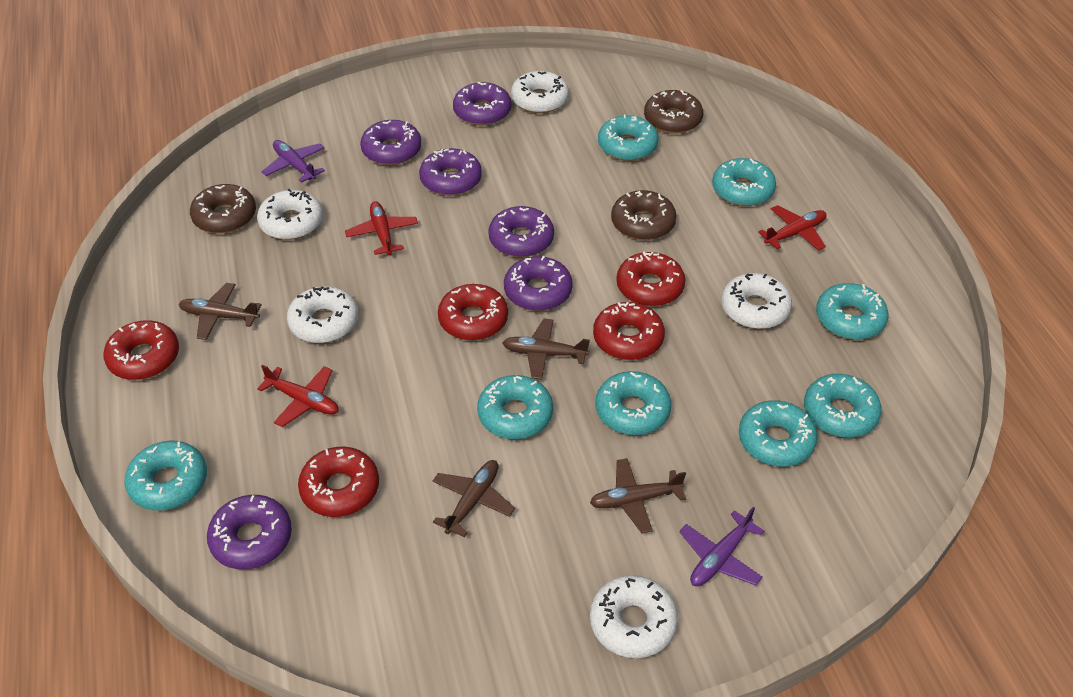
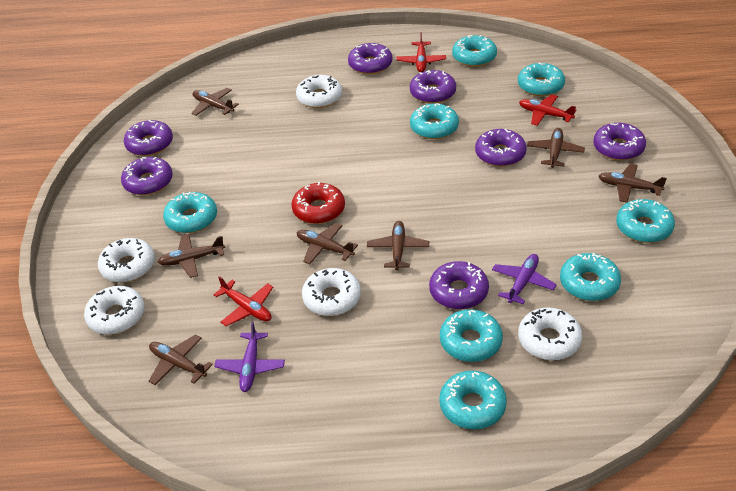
brown donut: [190,184,256,234] [611,190,677,240] [644,90,703,134] = 3 -> none = 0
brown plane: [179,283,262,340] [432,460,515,537] [502,319,590,380] [590,458,686,534] = 4 -> [149,334,213,385] [158,234,225,278] [191,88,239,116] [297,223,358,264] [367,221,429,270] [527,128,585,168] [598,164,667,203] = 7
purple donut: [207,495,292,569] [360,120,422,165] [419,148,482,196] [453,82,511,126] [488,206,554,257] [504,256,573,311] = 6 -> [121,157,173,195] [124,120,173,156] [348,43,393,74] [410,70,456,104] [429,261,489,309] [475,129,527,167] [593,123,646,161] = 7
red donut: [104,320,179,380] [298,447,379,517] [438,284,508,341] [593,302,665,360] [616,251,685,306] = 5 -> [291,182,345,224] = 1

